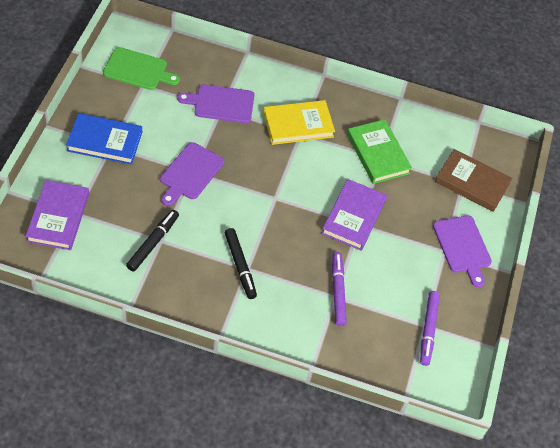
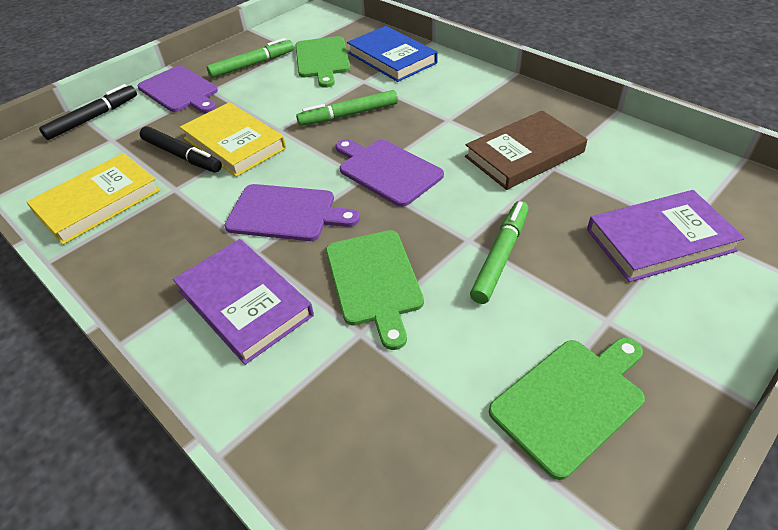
green book: [347,119,412,184] = 1 -> none = 0
green cutting board: [103,47,180,90] = 1 -> [295,36,350,88] [326,230,424,350] [489,337,645,480] = 3
green marker: none = 0 -> [207,38,294,78] [296,90,398,126] [470,201,529,304] = 3
purple marker: [332,252,347,326] [420,291,440,366] = 2 -> none = 0
yellow book: [263,100,335,145] = 1 -> [27,153,160,245] [180,102,286,177] = 2

